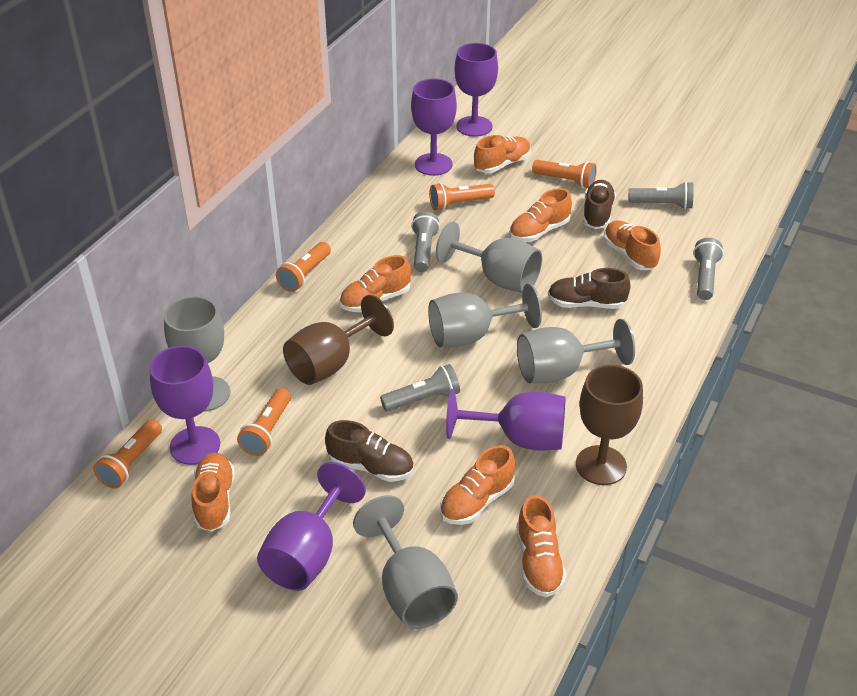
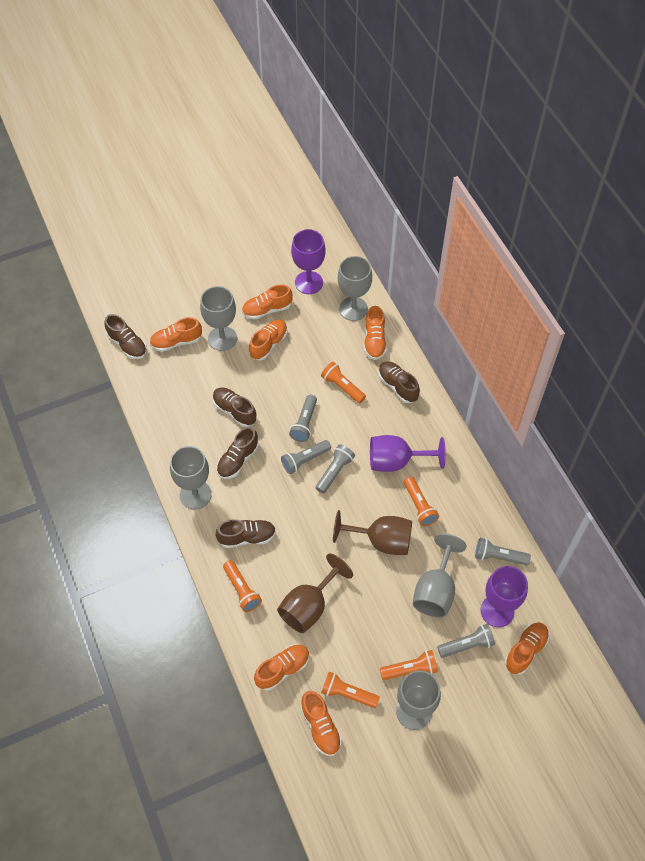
brown shoe: [325,420,414,482] [548,268,631,309] [583,180,616,229] = 3 -> [104,314,147,359] [213,387,257,427] [216,519,276,548] [217,427,259,479] [378,361,420,403] = 5
grey flashlight: [380,364,460,411] [411,211,440,272] [628,181,694,209] [693,238,724,300] = 4 -> [281,440,331,474] [289,395,317,442] [316,444,355,494] [437,624,495,658] [475,538,531,565] = 5
purple goblet: [150,346,220,465] [257,462,366,591] [411,78,457,176] [446,389,565,451] [455,43,498,137] = 5 -> [291,229,326,294] [370,435,446,472] [481,566,528,627] = 3

